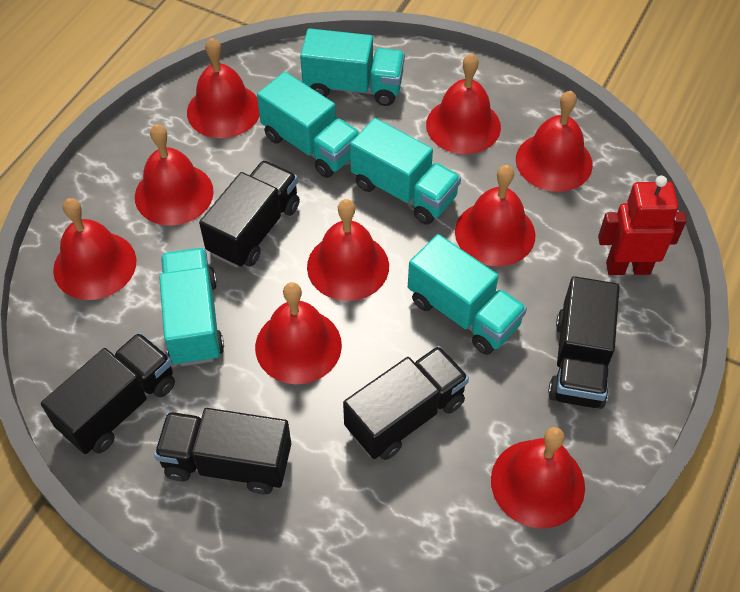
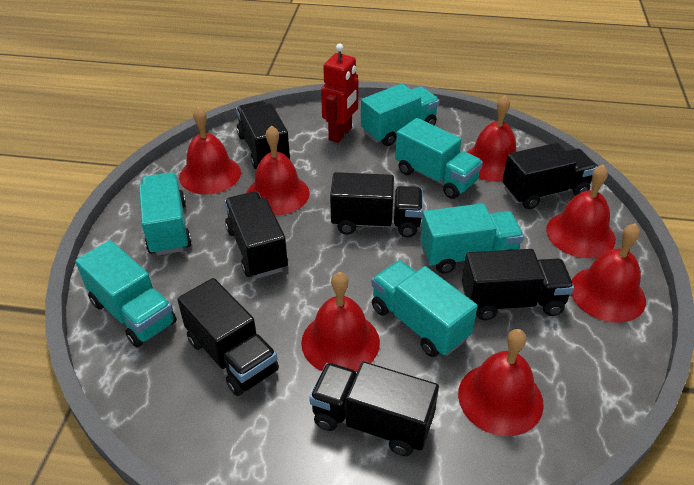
black truck: [41,333,175,454] [154,408,291,494] [199,160,300,268] [343,346,469,460] [548,276,620,409] = 5 -> [177,278,279,396] [224,191,288,278] [236,101,290,169] [309,362,439,456] [330,172,423,238] [462,249,574,320] [502,143,597,209] = 7
red bell: [53,198,136,300] [135,124,214,226] [187,37,260,138] [255,282,342,384] [307,199,389,301] [426,53,501,154] [455,165,535,266] [491,427,585,528] [516,91,593,192] = 9 -> [179,107,241,194] [247,125,310,215] [301,272,380,372] [458,329,544,436] [467,95,516,182] [546,164,616,258] [571,223,646,323] = 7
turquoise truck: [159,248,224,366] [257,72,360,178] [300,28,405,106] [350,118,461,225] [408,234,527,355] = 5 -> [75,240,177,347] [139,172,192,256] [361,84,439,146] [371,260,478,357] [395,118,483,199] [420,203,524,274] = 6

